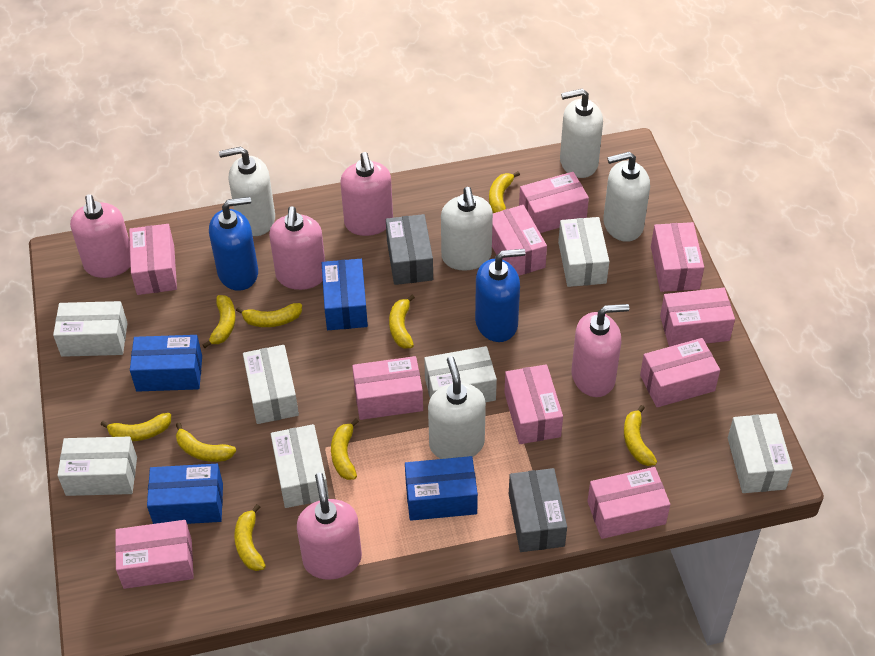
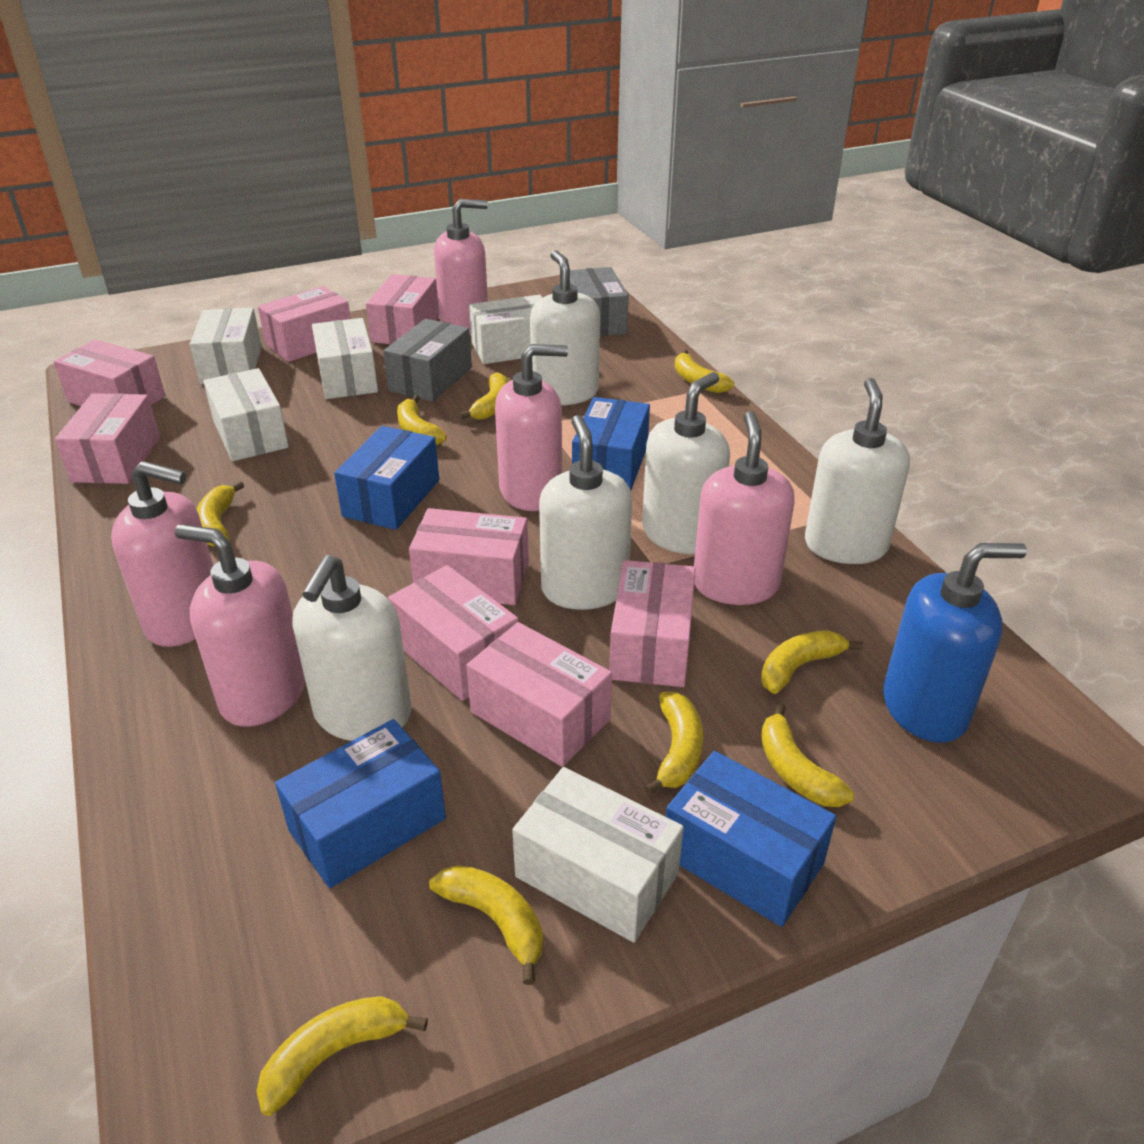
blue soap dispenser: [209,197,258,291] [475,249,526,342] = 2 -> [883,543,1027,743] = 1
pink box: [115,520,194,589] [129,224,177,295] [352,356,423,420] [492,205,547,276] [504,364,563,444] [519,172,589,233] [587,467,670,539] [640,338,720,407] [651,222,704,292] [660,288,735,347] = 10 -> [53,339,165,406] [55,393,160,484] [258,286,351,362] [366,274,439,344] [388,565,518,701] [409,508,529,605] [466,622,612,767] [609,560,696,687] = 8
white box: [53,301,127,357] [57,436,137,496] [243,345,299,424] [271,424,329,508] [424,346,497,402] [558,217,609,287] [728,413,793,493] = 7 -> [190,308,262,384] [203,368,289,461] [312,318,378,399] [469,294,542,364] [512,767,684,942] = 5

